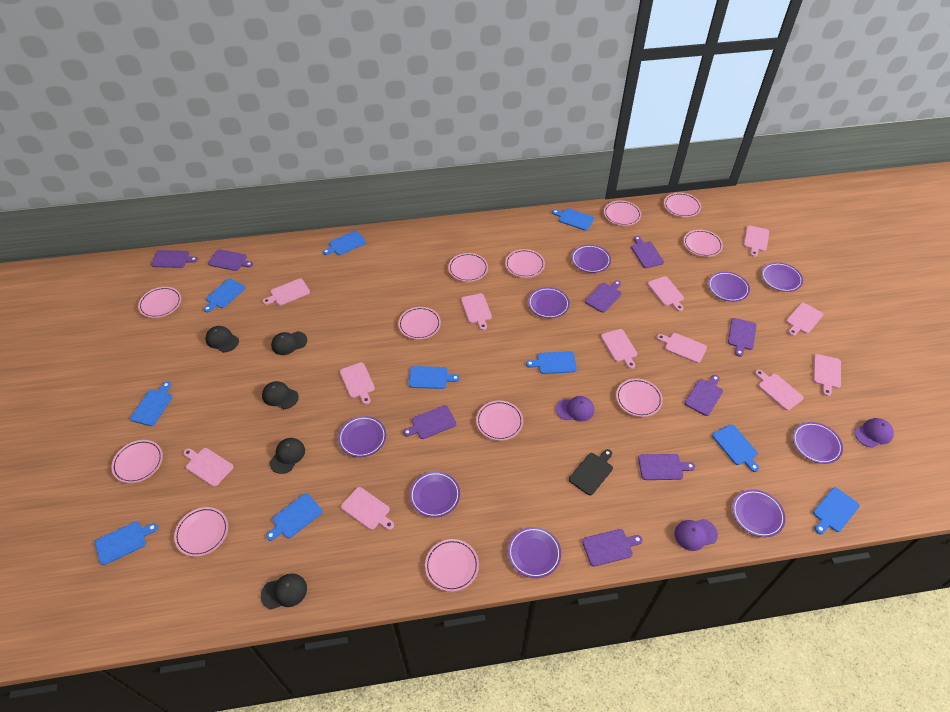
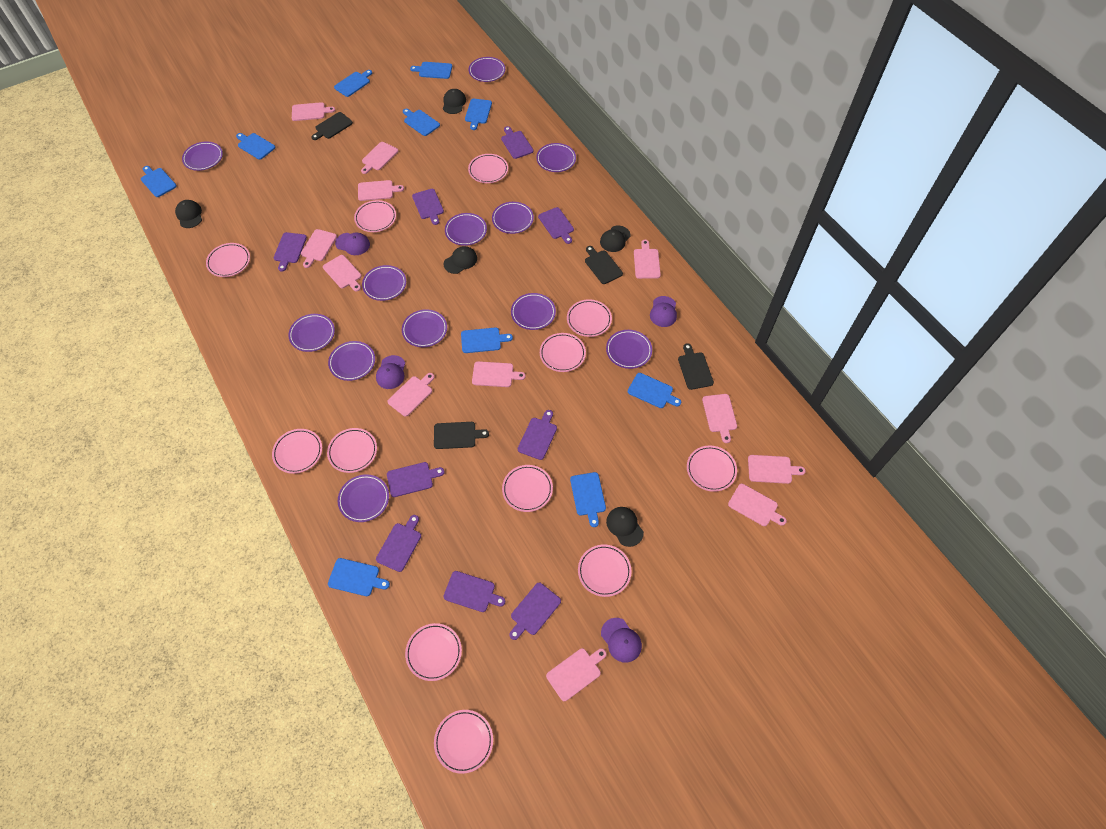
black cutting board: [569,449,613,496] = 1 -> [311,112,353,140] [434,422,489,449] [585,246,623,284] [678,343,714,390] = 4
purple cap: [556,396,594,422] [674,519,718,551] [855,418,894,448] = 3 -> [335,233,370,255] [376,355,405,389] [601,618,642,663] [650,296,677,327] = 4
purple plate: [338,416,386,457] [410,471,460,518] [508,527,561,578] [528,287,570,318] [571,245,611,273] [708,272,750,302] [732,490,785,537] [761,262,803,292] [793,422,843,464] = 9 -> [182,142,223,171] [288,314,335,352] [328,341,375,381] [338,474,389,522] [362,265,406,301] [402,309,447,347] [445,213,487,246] [469,57,505,82] [492,202,534,234] [511,293,556,330] [536,143,576,172] [606,330,652,369] = 12

